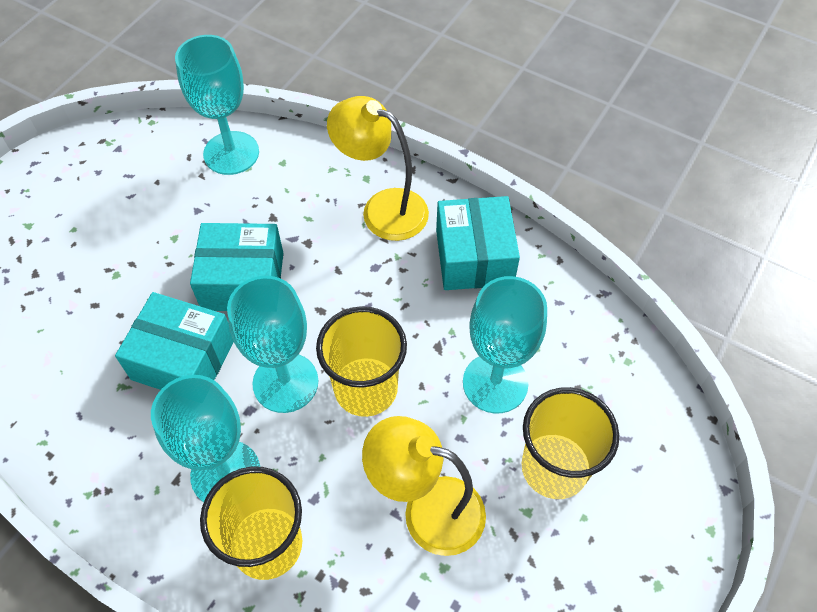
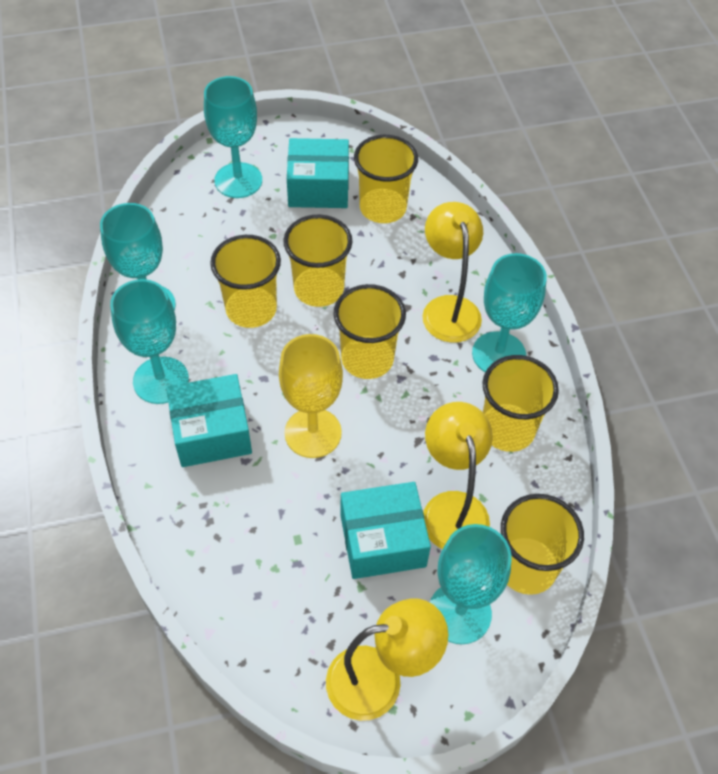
turquoise goblet: [151,375,260,502] [175,35,259,175] [227,276,318,413] [463,276,547,413] = 4 -> [100,203,176,311] [110,279,189,404] [204,76,262,198] [430,524,511,644] [472,253,547,372] = 5
yellow cup: [200,466,302,580] [316,306,407,417] [522,387,619,499] = 3 -> [210,235,281,328] [283,214,352,307] [334,284,406,379] [354,135,418,223] [483,355,559,452] [501,494,584,595] = 6
yellow goblet: none = 0 -> [279,334,343,458] = 1
yellow lamp: [327,96,429,241] [362,416,486,556] = 2 -> [326,598,448,721] [422,202,483,343] [423,402,493,549] = 3

